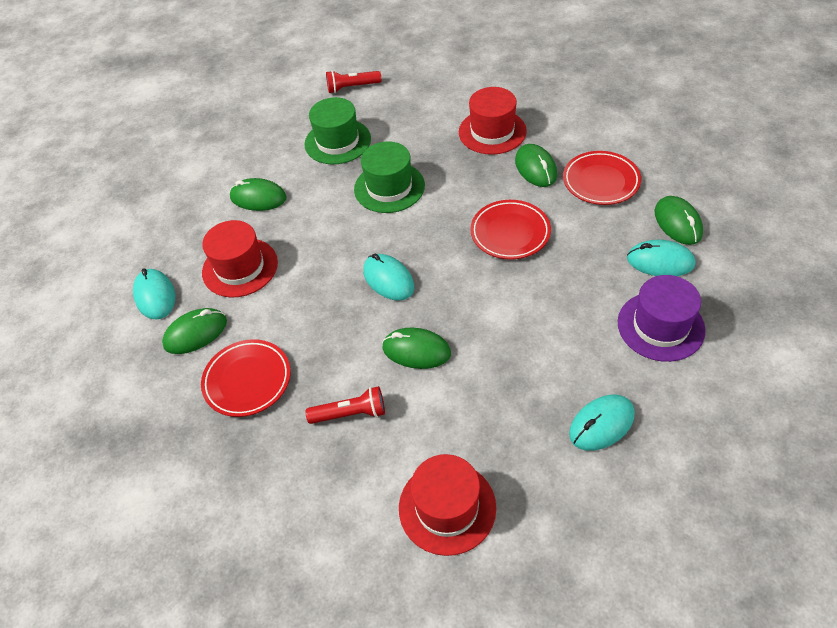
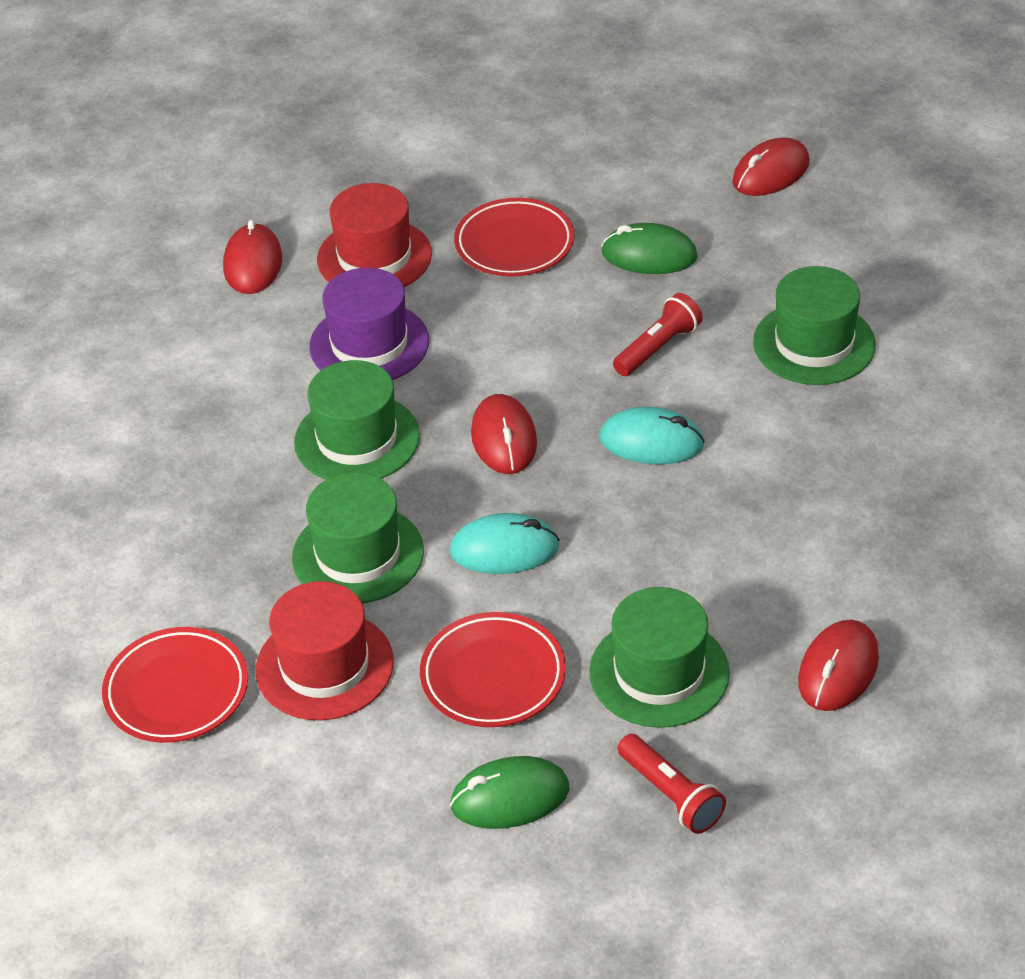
green hat: [305,97,371,164] [354,141,425,213] = 2 -> [292,473,424,604] [294,360,420,480] [589,587,730,728] [753,266,876,385] = 4
green mouse: [162,308,227,354] [230,178,287,211] [382,328,451,369] [515,144,557,187] [654,196,703,245] = 5 -> [450,756,569,829] [601,223,698,274] = 2
red hat: [202,220,278,298] [399,454,496,556] [459,87,527,155] = 3 -> [256,581,394,721] [317,183,432,287] = 2
red mouse: none = 0 -> [223,219,282,294] [471,394,537,474] [732,137,810,196] [798,620,879,711] = 4
turquoise mouse: [133,268,175,319] [363,254,414,301] [569,395,635,451] [627,240,695,276] = 4 -> [450,513,560,574] [600,407,705,465] = 2

